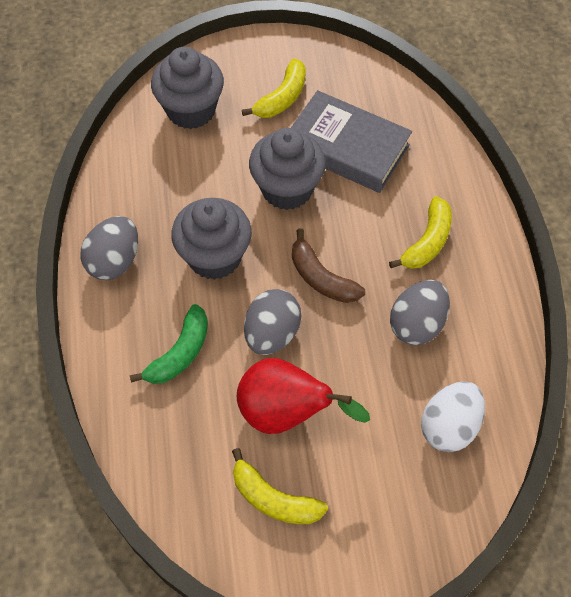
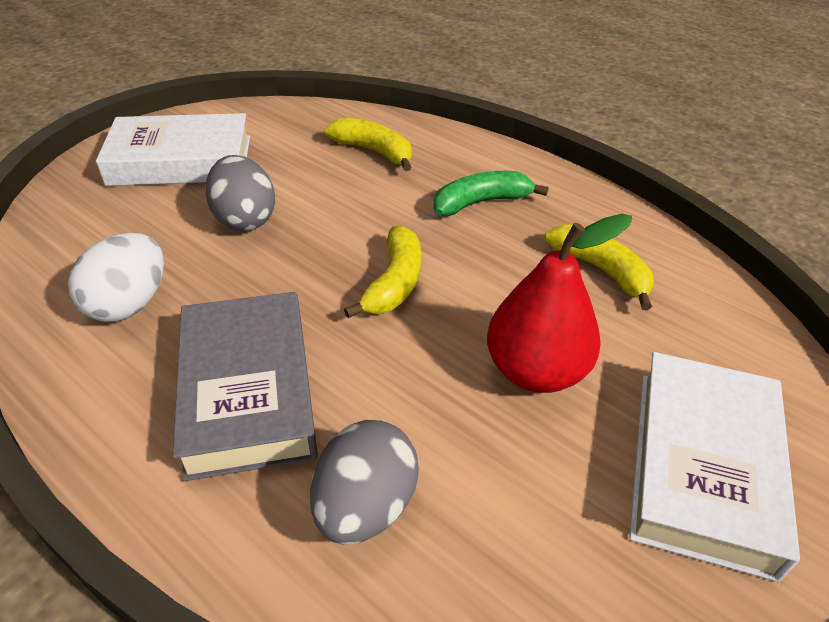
brown banana: [292,229,365,303] = 1 -> none = 0
grey cupcake: [151,47,224,129] [171,198,252,280] [249,128,326,210] = 3 -> none = 0
grey egg: [80,216,138,280] [244,289,301,355] [390,280,450,345] = 3 -> [205,155,275,231] [310,420,419,545] = 2
white book: none = 0 -> [96,113,250,186] [629,352,800,582] = 2

